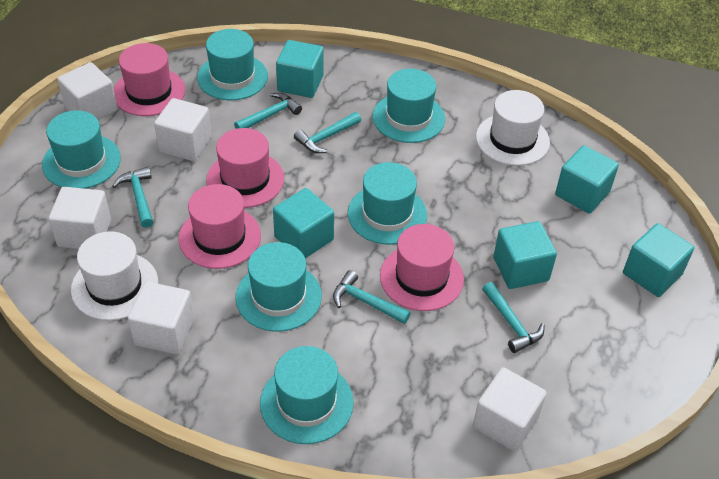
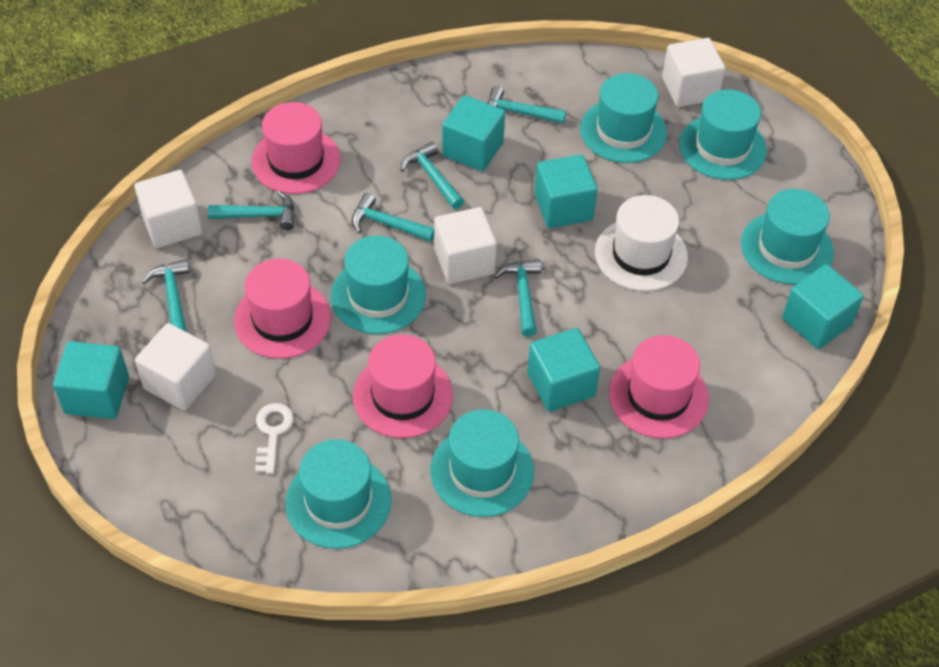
turquoise hammer: [112,167,153,228] [234,93,302,129] [294,112,361,153] [333,270,411,324] [482,282,544,353] = 5 -> [142,259,190,332] [208,191,294,230] [352,193,434,242] [401,142,464,209] [488,86,566,124] [494,259,541,337] = 6
white cube: [49,187,111,249] [57,62,118,120] [128,282,194,354] [154,98,212,161] [473,367,547,452] = 5 -> [134,170,202,248] [135,323,216,410] [434,207,497,284] [662,38,725,107] = 4
white hat: [71,231,158,321] [476,90,550,166] = 2 -> [595,195,688,291] = 1
white key: none = 0 -> [255,403,294,474] = 1

